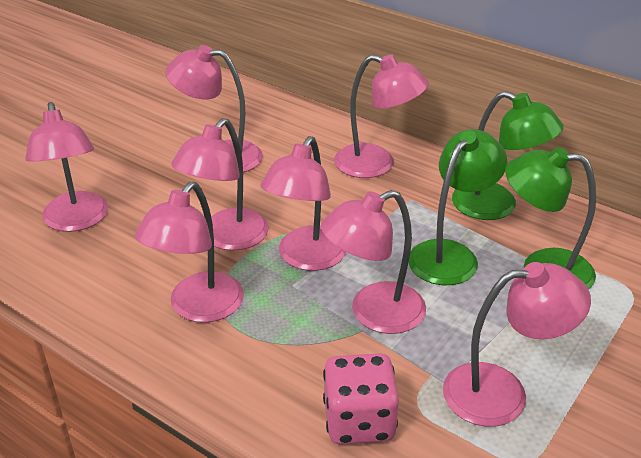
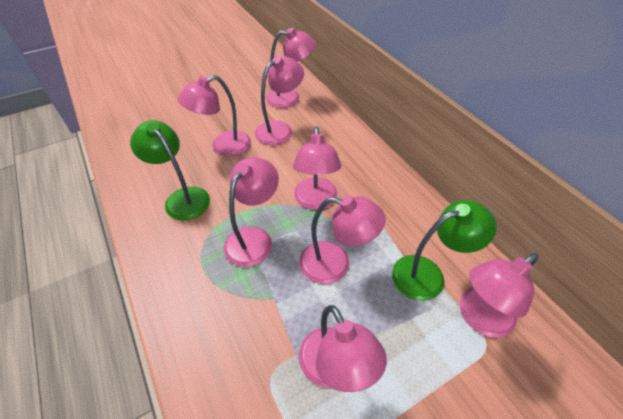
green lamp: [408,129,507,285] [452,91,564,220] [505,147,596,290] = 3 -> [130,120,210,221] [392,200,497,301] = 2
pink dice: [323,353,399,445] = 1 -> none = 0

